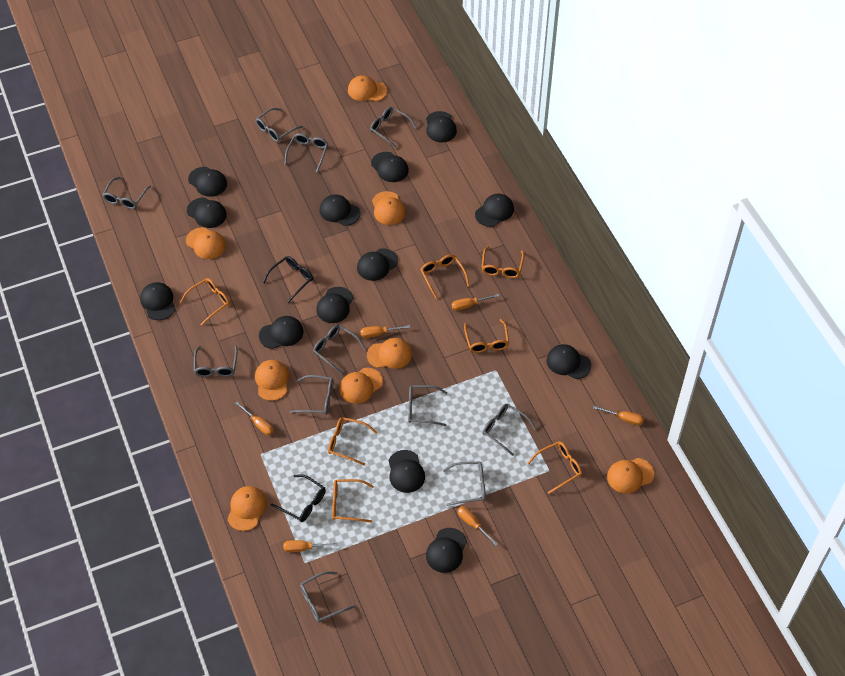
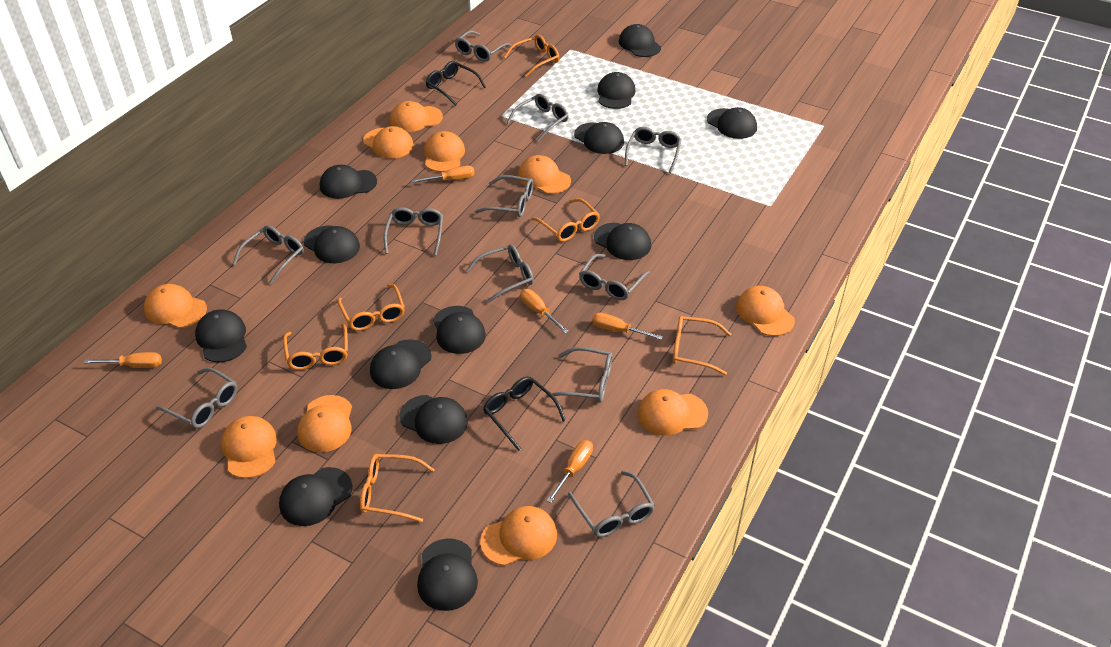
orange cap: [186,227,226,259] [227,486,267,531] [255,360,289,401] [339,368,383,404] [348,75,387,101] [367,338,412,369] [372,191,406,225] [607,458,654,494] = 8 -> [144,284,207,328] [221,416,277,478] [297,395,352,453] [363,126,414,159] [390,101,443,132] [424,131,465,172] [480,506,557,566] [518,155,571,194] [637,389,708,436] [736,286,795,336] = 10
orange glasses: [180,278,230,326] [328,417,377,465] [332,479,374,523] [420,254,470,299] [464,319,509,353] [482,246,524,278] [528,441,582,494] = 7 -> [283,324,348,370] [337,284,405,331] [360,454,435,522] [504,35,559,77] [531,198,600,242] [672,316,731,375] = 6
orange screwdriver: [235,402,274,435] [283,540,338,552] [360,325,410,338] [451,294,499,311] [458,506,498,546] [593,406,644,425] = 6 -> [84,352,162,368] [412,166,475,183] [520,289,569,333] [547,440,593,503] [592,313,663,340] = 5

